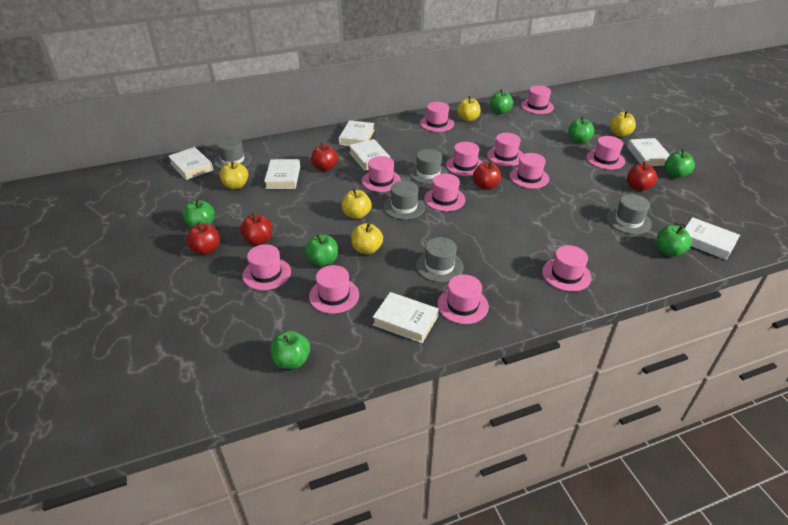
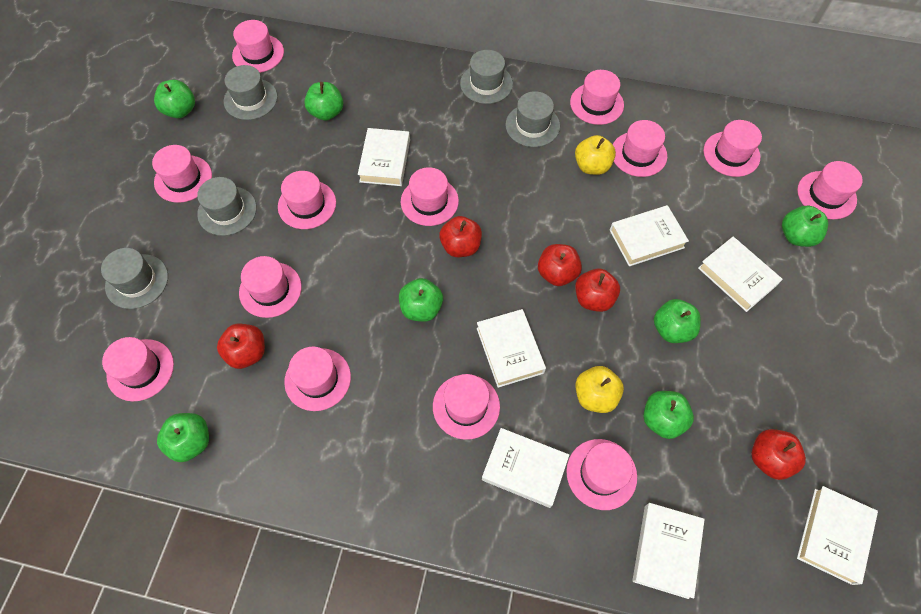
pink hat: [242,244,291,290] [309,265,359,314] [362,156,401,192] [420,102,454,132] [424,174,465,211] [437,275,489,324] [446,142,483,176] [487,133,523,166] [510,153,549,189] [521,86,554,114] [542,245,592,292] [586,136,625,170] = 12 -> [102,337,174,401] [152,145,212,203] [232,20,284,73] [239,256,302,318] [278,171,336,229] [284,347,351,411] [401,167,459,226] [433,374,500,440] [566,439,637,510] [570,70,624,125] [613,120,667,177] [704,120,762,177] [797,161,863,219] = 13
yellow apple: [219,161,248,189] [342,188,372,219] [351,223,383,254] [457,96,481,122] [610,111,636,137] = 5 -> [575,135,616,175] [575,366,624,413] = 2

